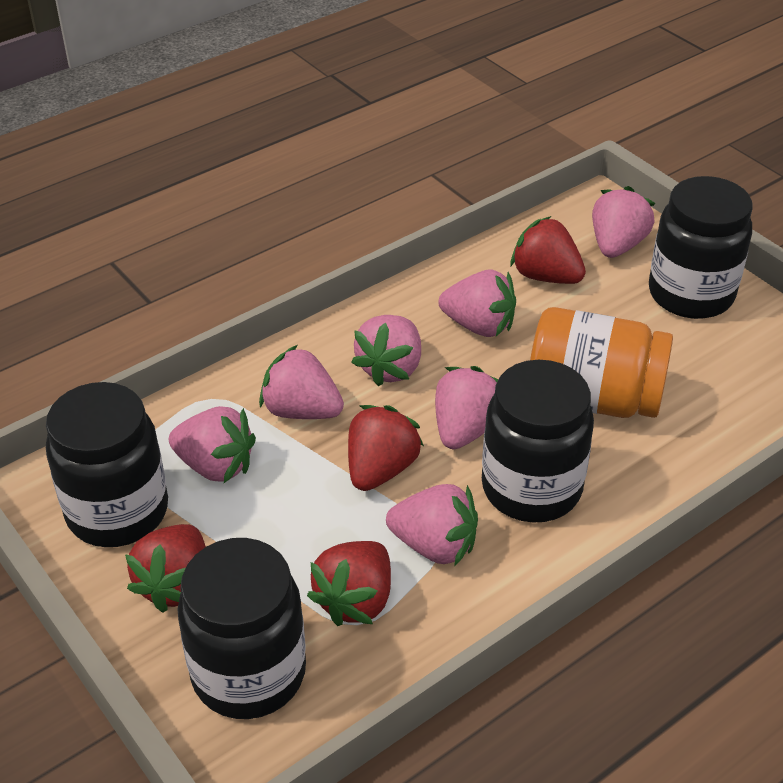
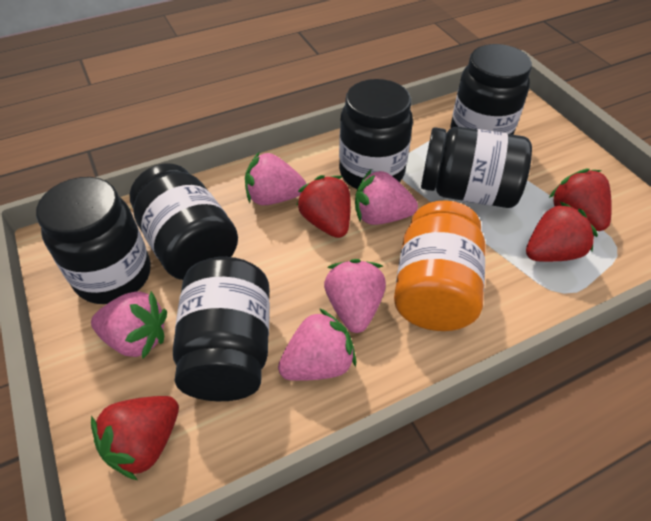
black jar: [46,382,168,547] [177,538,306,719] [482,360,594,523] [649,176,752,319] = 4 -> [36,177,151,304] [130,163,238,280] [173,257,270,401] [339,79,413,189] [421,127,532,208] [450,44,532,135] = 6
pink strawberry: [169,406,256,483] [259,345,344,419] [351,315,421,386] [386,484,478,566] [435,366,498,449] [439,270,516,337] [592,186,656,258] = 7 -> [91,291,167,359] [245,151,306,205] [278,308,356,381] [324,259,386,333] [355,170,418,225] = 5

